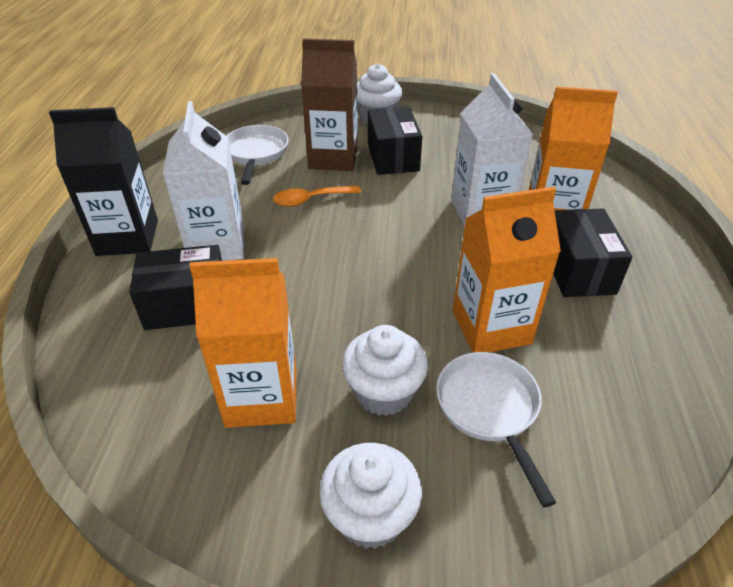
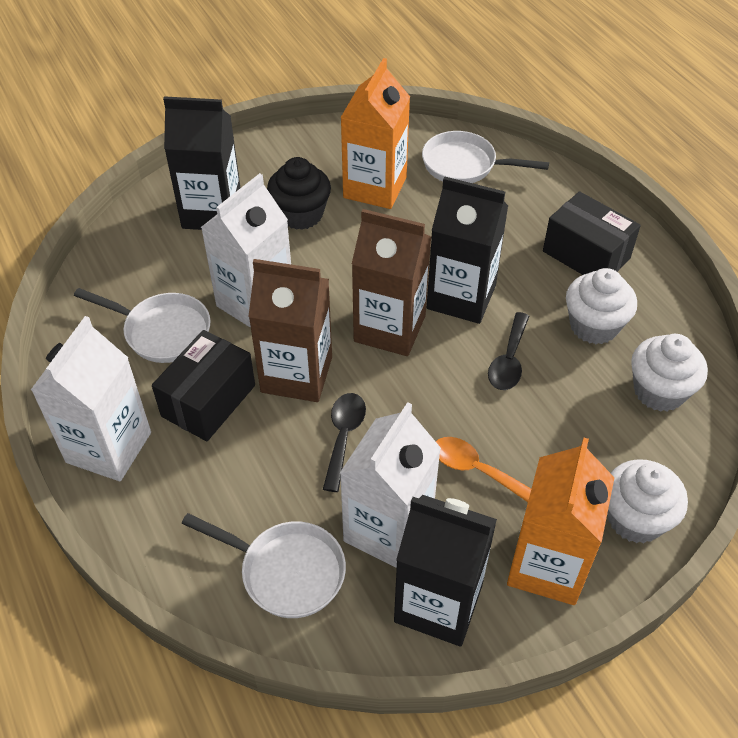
black box: [129,245,222,330] [368,106,422,175] [553,209,633,297] = 3 -> [152,330,255,441] [543,191,641,275] = 2
black carton: [49,107,158,256] = 1 -> [163,96,241,230] [394,495,497,647] [427,176,508,324] = 3
black cupcake: none = 0 -> [267,157,331,230] = 1
black spoon: none = 0 -> [323,393,366,492] [488,312,529,390] = 2
brown carton: [301,38,358,171] = 1 -> [248,259,332,402] [352,209,431,356] = 2
orange carton: [190,258,296,428] [453,187,561,352] [529,87,618,210] = 3 -> [340,58,410,209] [507,438,615,605] = 2
white carton: [163,101,244,261] [451,73,533,227] = 2 -> [31,316,151,481] [201,173,291,328] [340,402,441,568] = 3
white pan: [227,125,289,185] [436,352,556,507] = 2 -> [74,288,211,363] [182,513,346,618] [422,131,549,183] = 3

